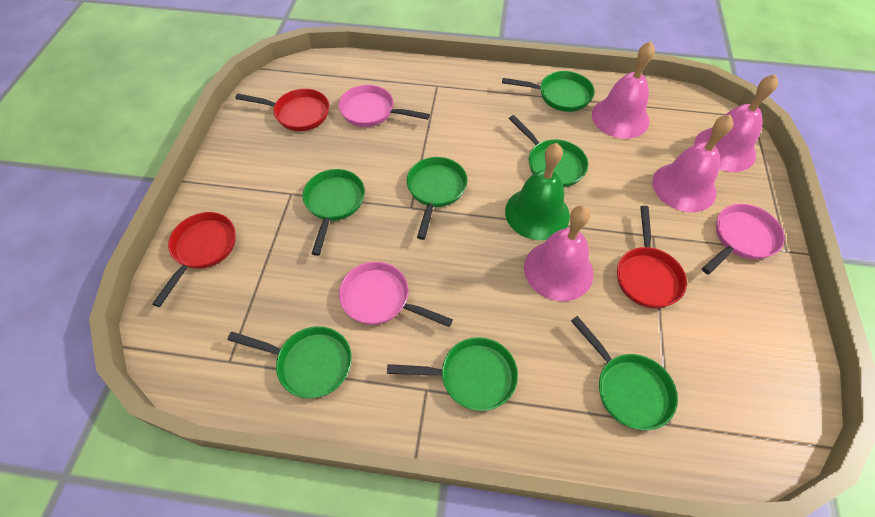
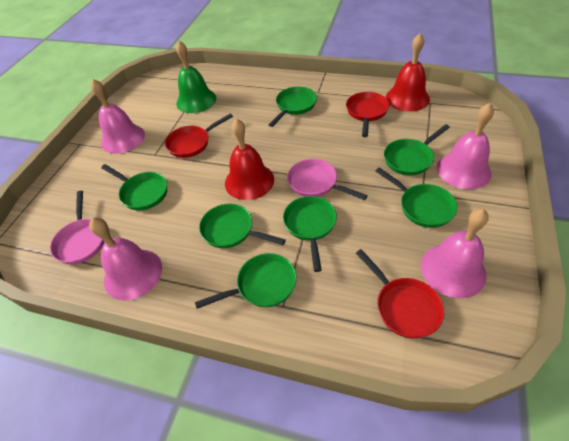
pink pan: [339,85,430,127] [339,262,453,327] [702,204,785,274] = 3 -> [50,191,105,264] [287,159,368,200] = 2
red bell: none = 0 -> [225,118,274,200] [386,33,430,112] = 2

